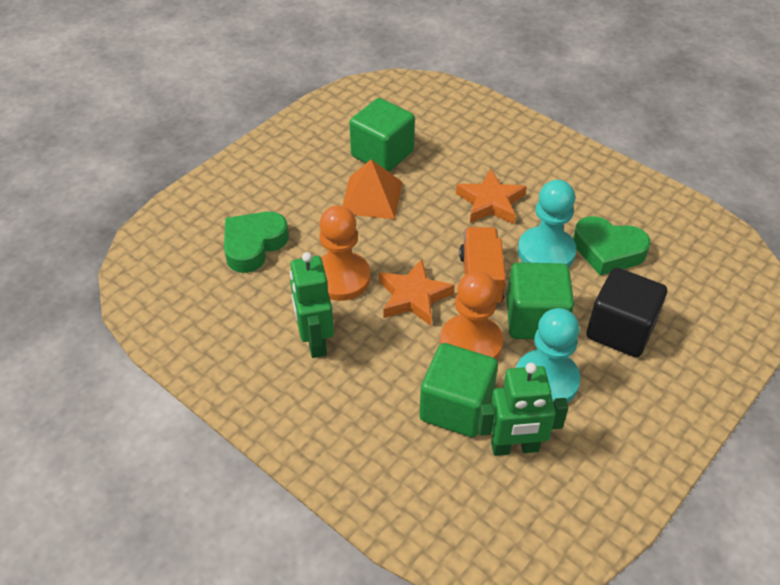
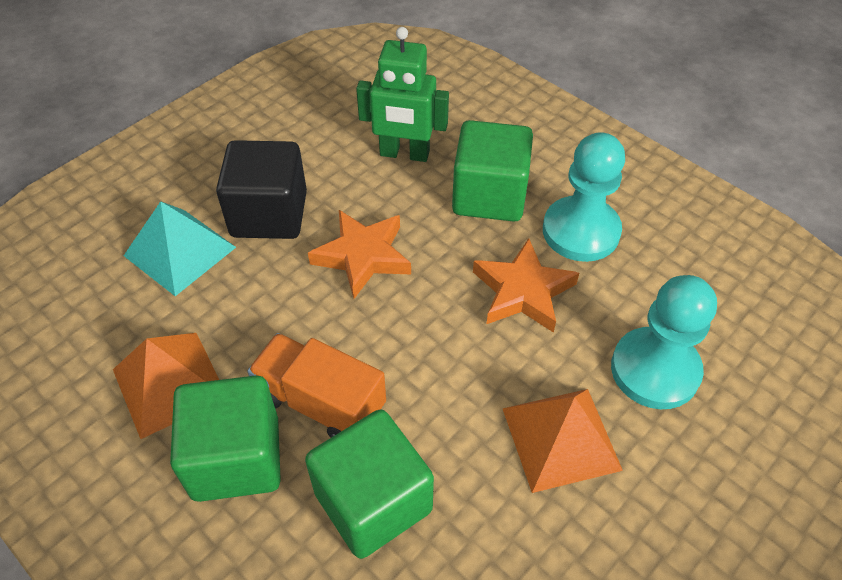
green heart: [224,212,289,273] [573,216,650,276] = 2 -> none = 0
green robot: [290,252,334,358] [478,363,569,456] = 2 -> [356,27,449,162] = 1
orange pawn: [319,206,370,301] [440,271,503,359] = 2 -> none = 0
orange pyramid: [342,159,402,219] = 1 -> [113,333,219,439] [502,389,623,493] = 2
turquoise pyramid: none = 0 -> [124,201,236,296] = 1

